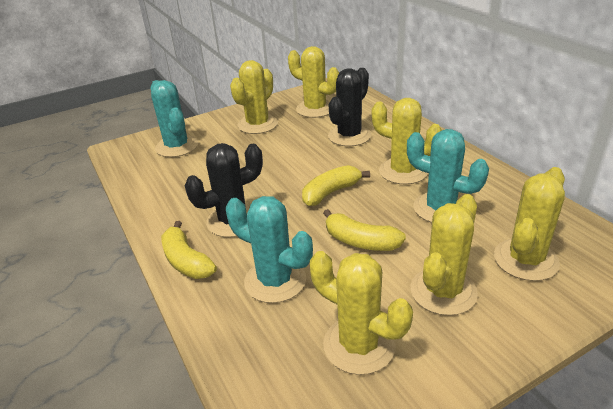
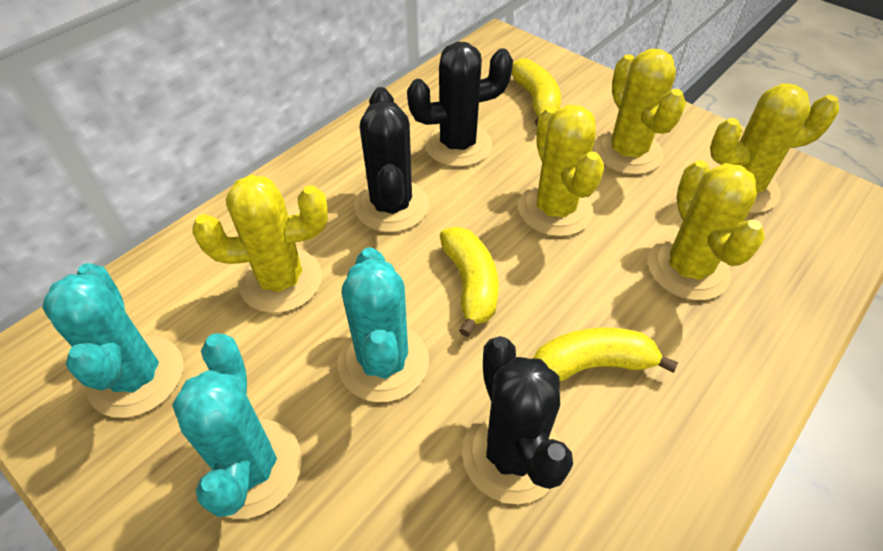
black cactus: [185,143,263,237] [328,68,371,146] = 2 -> [354,87,429,232] [407,42,513,167] [462,336,573,504] = 3
yellow cactus: [230,60,278,134] [288,46,339,118] [310,251,413,375] [372,98,442,184] [410,194,478,316] [494,167,565,281] = 6 -> [192,175,328,313] [518,105,604,237] [594,49,686,175] [648,160,765,300] [710,84,839,213] = 5

